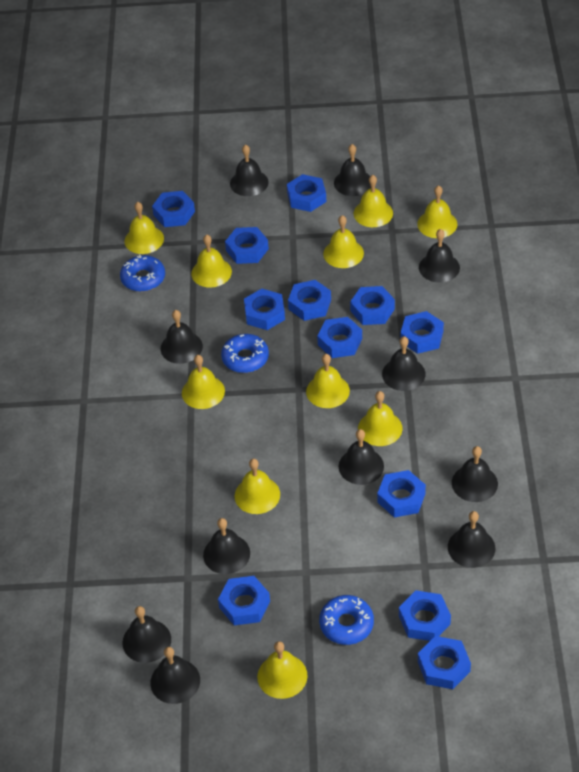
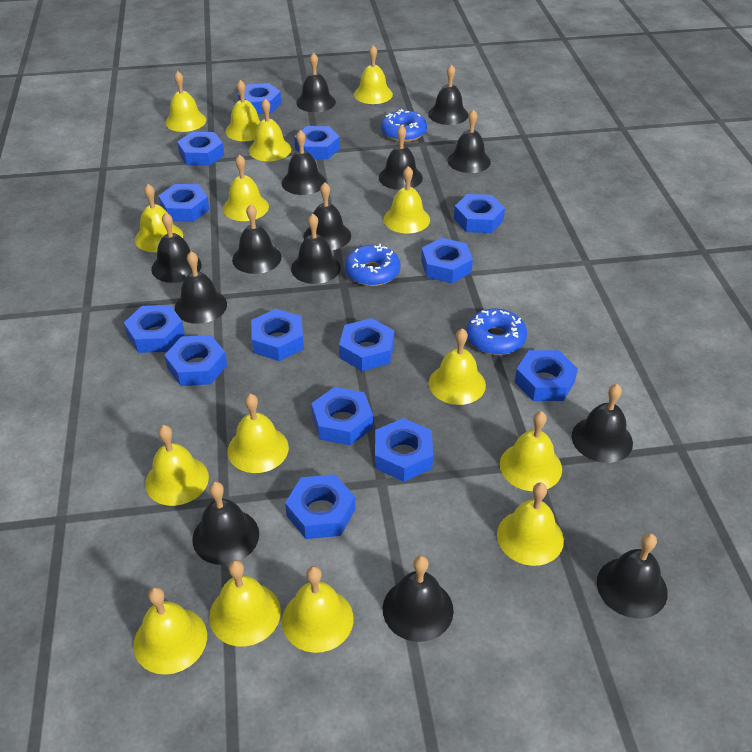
black bell: [122,606,171,663] [150,647,200,704] [161,310,203,364] [203,518,250,574] [230,144,268,196] [334,144,371,196] [339,429,384,485] [382,336,426,391] [419,229,460,283] [448,511,495,568] [452,446,498,502] = 11 -> [151,213,202,283] [175,251,227,324] [192,482,259,565] [232,204,282,274] [282,130,326,195] [291,214,341,284] [296,53,336,112] [304,182,351,250] [379,125,423,190] [383,556,454,642] [428,64,468,125] [448,109,491,173] [572,384,633,463] [597,533,668,619] = 14
blue nut: [152,191,195,227] [218,576,270,625] [225,227,269,264] [244,289,285,330] [287,174,326,212] [288,280,331,321] [317,317,362,358] [350,286,395,325] [377,470,426,517] [399,590,451,641] [400,311,444,354] [418,636,471,689] = 12 -> [124,305,185,353] [159,184,210,222] [164,335,227,386] [177,132,224,166] [238,83,281,114] [251,309,304,361] [285,474,355,539] [294,126,340,160] [311,387,373,446] [339,318,394,371] [375,418,433,482] [421,238,473,283] [454,194,505,233] [515,350,578,401] = 14
yellow bell: [124,202,164,254] [182,355,225,409] [191,235,232,288] [235,459,280,514] [257,641,307,699] [306,354,350,408] [323,215,364,268] [354,175,393,227] [358,391,402,446] [417,185,457,238] = 10 -> [133,587,207,675] [135,184,183,252] [145,425,209,506] [165,71,206,132] [209,560,281,647] [223,154,269,221] [225,80,261,141] [227,394,289,473] [249,99,291,161] [282,566,354,653] [354,45,393,104] [383,166,430,234] [429,328,486,405] [497,482,564,566] [500,411,562,491] = 15

